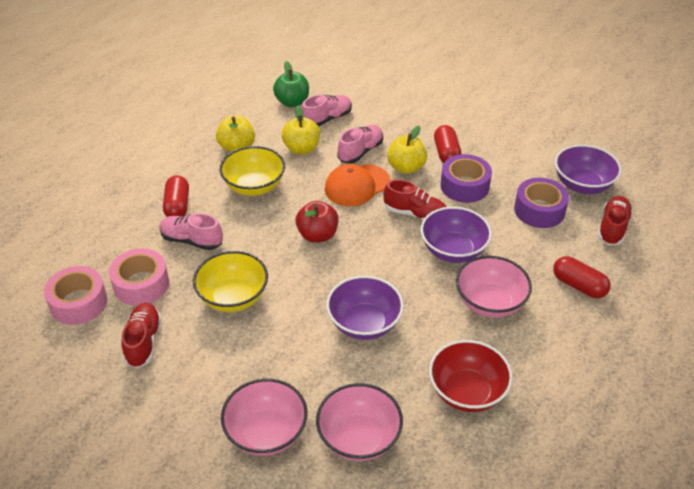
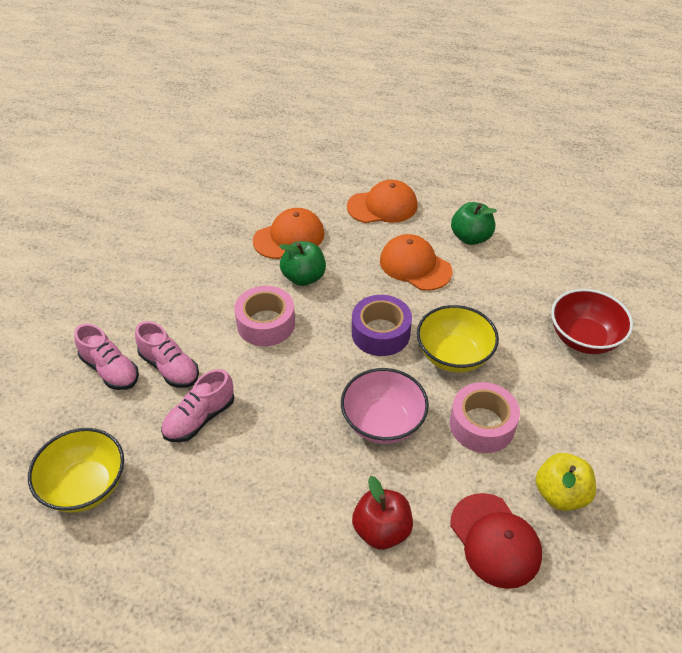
green apple: [273,61,309,107] = 1 -> [279,241,326,286] [451,202,497,245] = 2
orange cap: [325,164,391,206] = 1 -> [253,208,325,259] [347,180,418,223] [380,234,453,291] = 3
pink bowl: [221,379,308,456] [316,383,403,461] [456,256,532,318] = 3 -> [341,368,429,444] = 1
purple bowl: [326,276,404,340] [420,207,492,263] [555,145,621,194] = 3 -> none = 0
purple tape: [440,154,492,203] [514,178,569,228] = 2 -> [352,295,412,356] = 1
red cap: none = 0 -> [450,493,542,589] = 1
red capsule: [163,175,189,217] [434,125,461,163] [553,256,611,298] = 3 -> none = 0
red shoe: [121,303,162,368] [384,179,447,220] [598,196,633,245] = 3 -> none = 0
yellow apple: [216,116,255,152] [282,105,320,155] [387,126,427,174] = 3 -> [536,453,596,511] = 1

